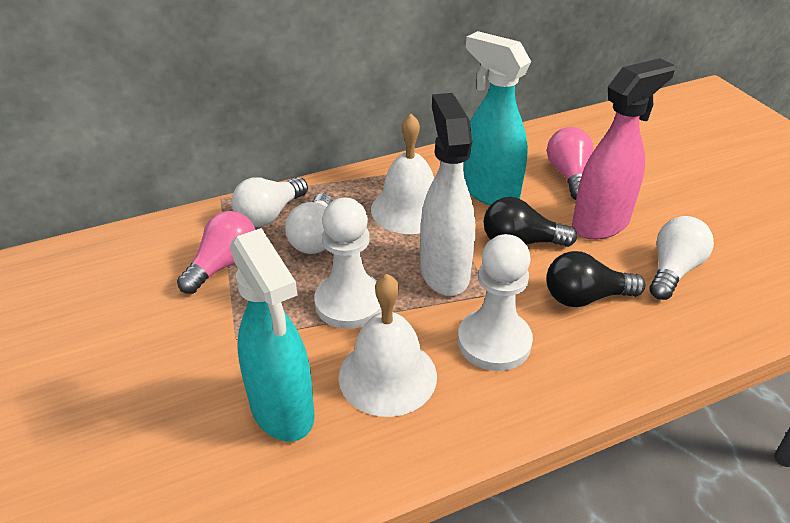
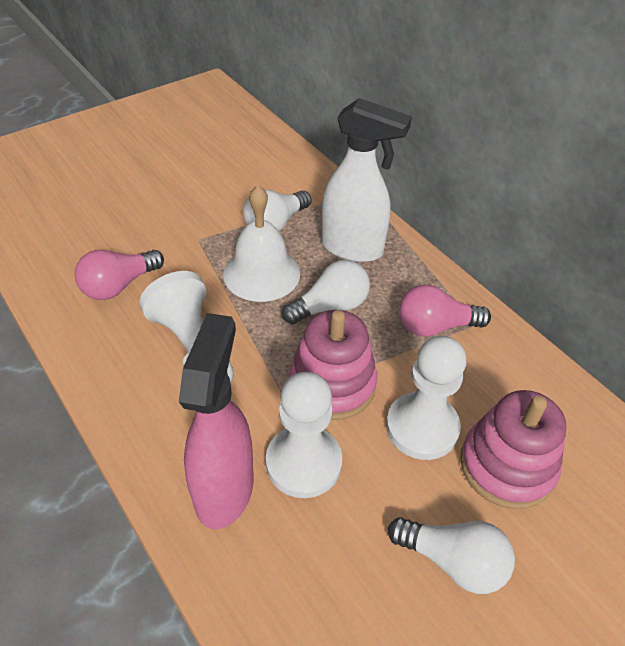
black light bulb: [484,197,577,247] [547,251,646,307] = 2 -> none = 0
pink stacking toy: none = 0 -> [289,310,377,420] [460,390,567,509] = 2
turquoise spray bottle: [230,228,315,442] [463,31,531,206] = 2 -> none = 0
white bell: [338,274,437,417] [371,114,434,234] = 2 -> [223,185,300,302] = 1
white pawn: [314,197,382,329] [458,234,533,371] = 2 -> [139,271,234,384] [266,372,342,498] [386,336,467,460] = 3

